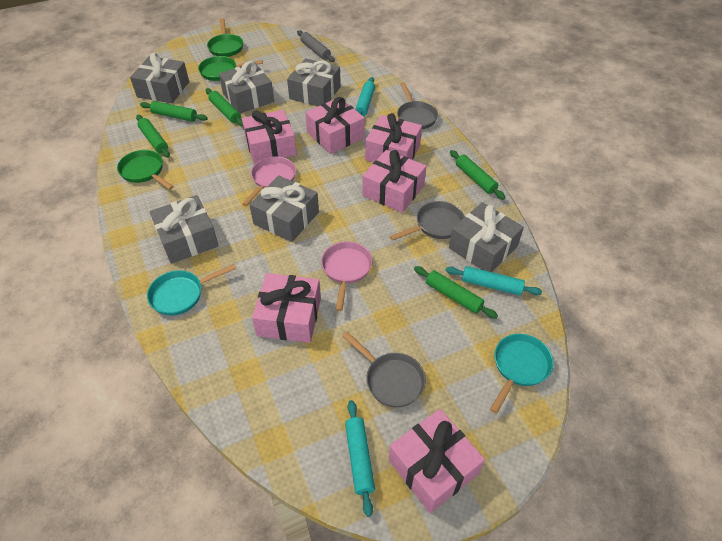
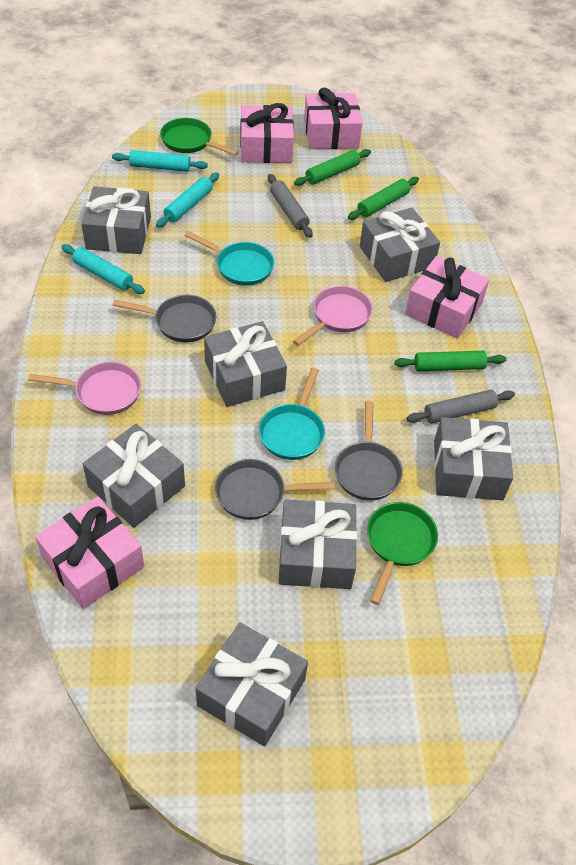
green pan: [117,150,174,190] [198,56,263,81] [207,18,243,57] = 3 -> [160,118,239,156] [367,502,438,605] = 2
green rolling pin: [136,115,170,158] [140,101,208,122] [206,88,243,126] [414,266,498,319] [450,150,505,200] = 5 -> [294,149,371,186] [348,177,419,220] [394,351,506,371] = 3
grey gift: [130,53,189,103] [150,195,219,264] [219,61,274,113] [249,175,319,242] [287,58,341,107] [449,202,524,272] = 6 -> [81,186,151,254] [83,424,185,528] [195,623,308,747] [204,321,287,407] [278,499,357,589] [360,208,440,282] [434,417,513,500] = 7
grey rolling pin: [297,30,335,62] = 1 -> [268,174,313,238] [407,390,515,423] = 2
pink gift: [242,110,297,164] [252,273,321,343] [305,97,365,154] [363,150,426,213] [365,113,422,162] [389,409,485,513] = 6 -> [35,496,144,609] [240,103,294,163] [304,87,362,149] [405,256,489,338] = 4

